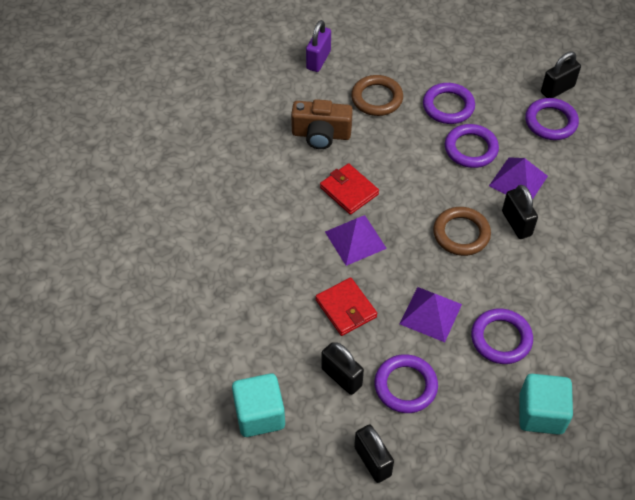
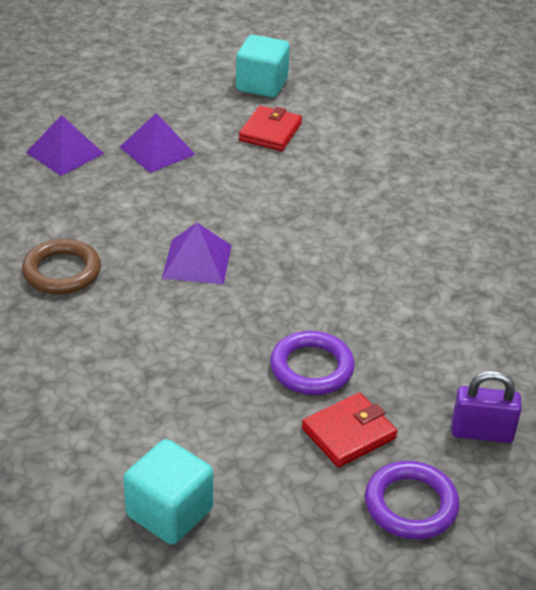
black padlock: [321,342,364,395] [354,424,394,483] [502,185,538,239] [541,51,581,98] = 4 -> none = 0
brown camera: [291,99,353,149] = 1 -> none = 0
brown ring: [351,75,403,116] [433,207,491,256] = 2 -> [22,239,101,295] = 1
purple ring: [374,354,438,413] [423,83,475,124] [445,124,499,168] [471,308,533,364] [525,98,579,140] = 5 -> [270,331,355,395] [365,461,460,540] = 2

